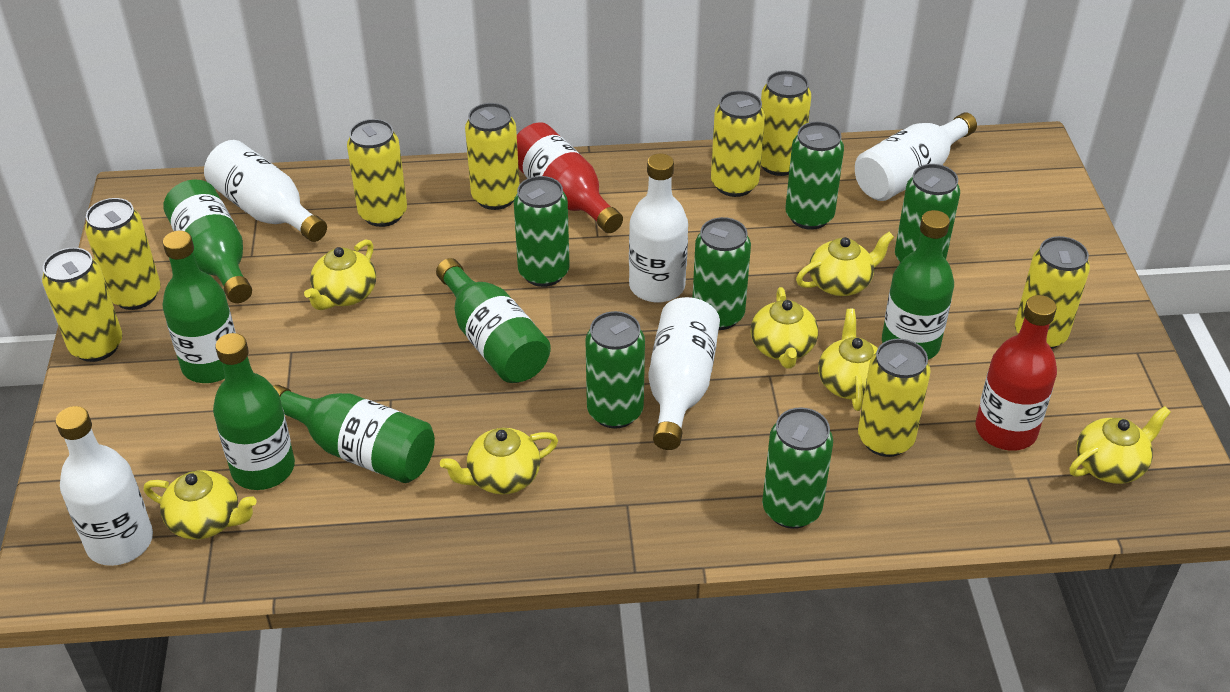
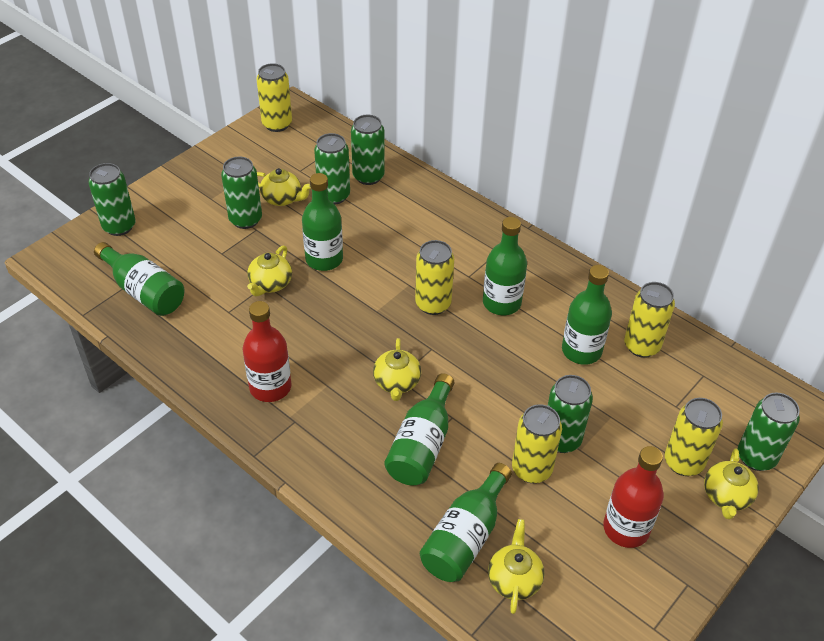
white bottle: [55,406,153,566] [204,140,327,242] [629,153,688,303] [648,297,720,450] [855,112,977,201] = 5 -> none = 0
yellow can: [42,247,122,362] [85,198,161,310] [347,119,407,227] [465,103,520,210] [711,91,765,197] [761,71,811,176] [858,339,931,457] [1015,236,1090,349] = 8 -> [256,63,292,132] [415,240,454,315] [512,404,562,483] [624,282,675,358] [665,398,723,476] = 5
yellow teapot: [144,470,257,540] [304,239,376,310] [440,428,558,495] [751,287,818,368] [796,232,894,296] [818,309,878,411] [1070,406,1171,484] = 7 -> [247,246,292,296] [257,168,311,206] [373,338,421,401] [488,519,544,614] [704,448,759,520] = 5

